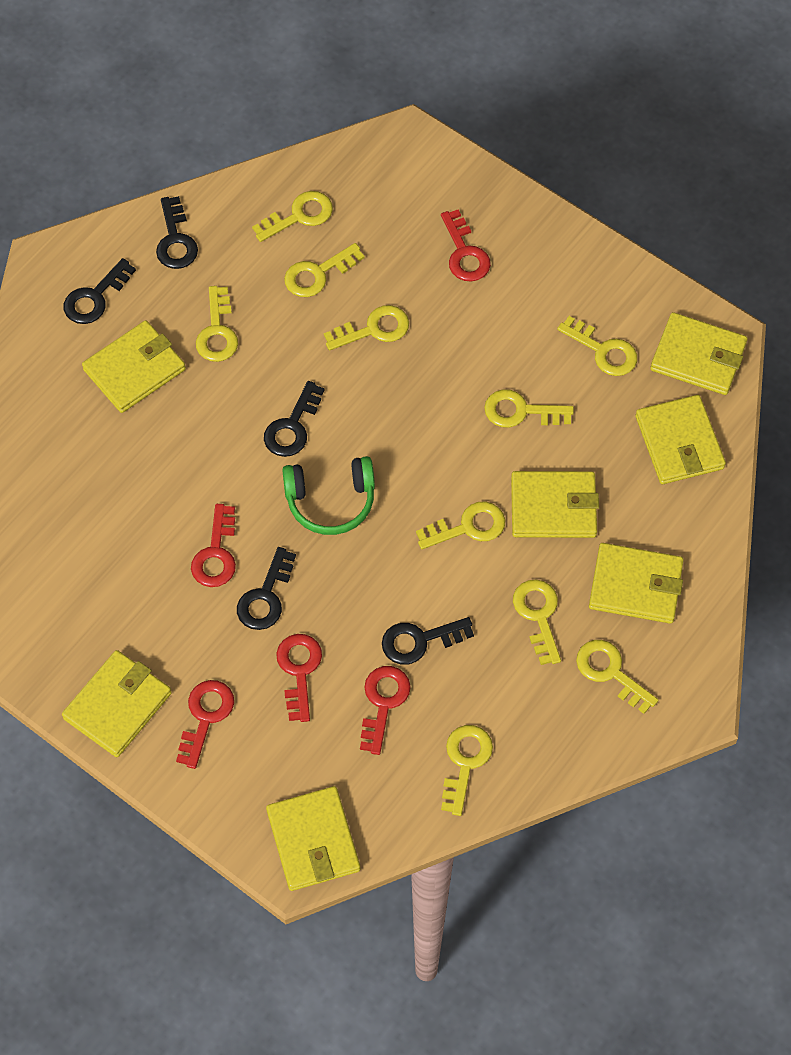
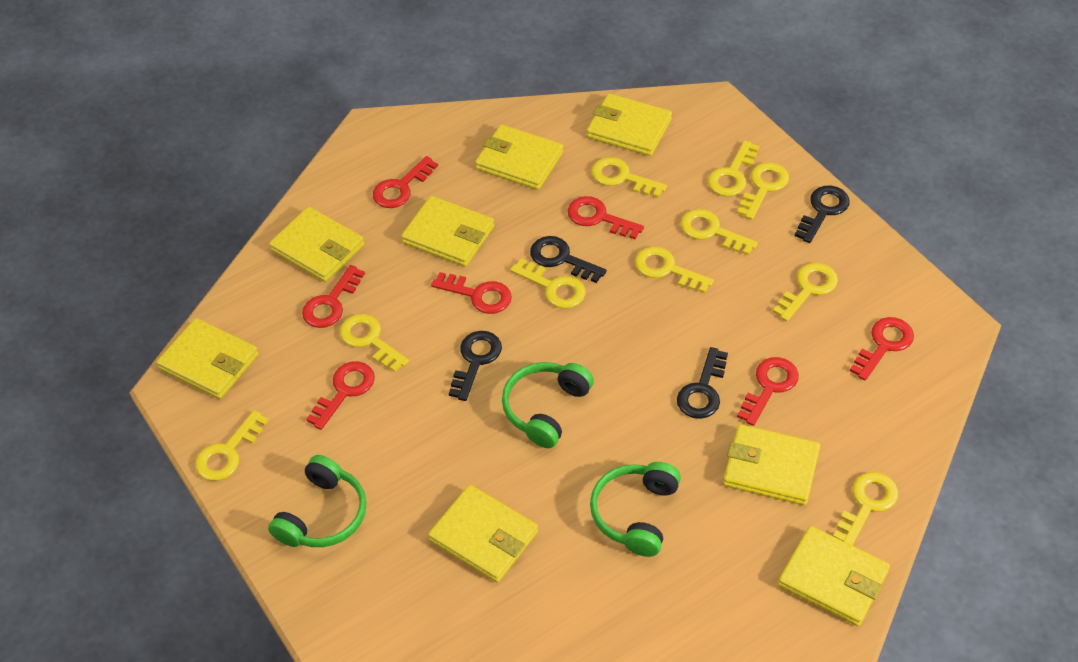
black key: [64,258,136,324] [156,196,198,269] [237,547,296,630] [264,381,325,457] [382,617,474,665] = 5 -> [449,331,502,401] [530,236,606,283] [677,347,728,419] [795,185,850,243] = 4
green headphones: [282,456,375,535] = 1 -> [268,455,366,547] [502,362,594,448] [590,462,681,557] = 3
red key: [176,680,234,769] [191,504,236,587] [276,634,322,722] [360,666,411,755] [441,210,491,282] = 5 -> [302,265,365,328] [306,361,375,430] [373,156,438,208] [431,272,512,314] [568,196,644,239] [737,357,799,426] [850,317,914,381] = 7
yellow wallet: [62,650,172,757] [82,320,186,413] [266,786,360,891] [511,471,599,538] [589,543,684,624] [636,395,726,484] [650,312,748,395] = 7 -> [157,318,259,399] [269,207,364,282] [401,196,494,267] [428,485,538,582] [475,124,564,190] [587,93,672,156] [723,424,820,505] [778,526,890,626] = 8

